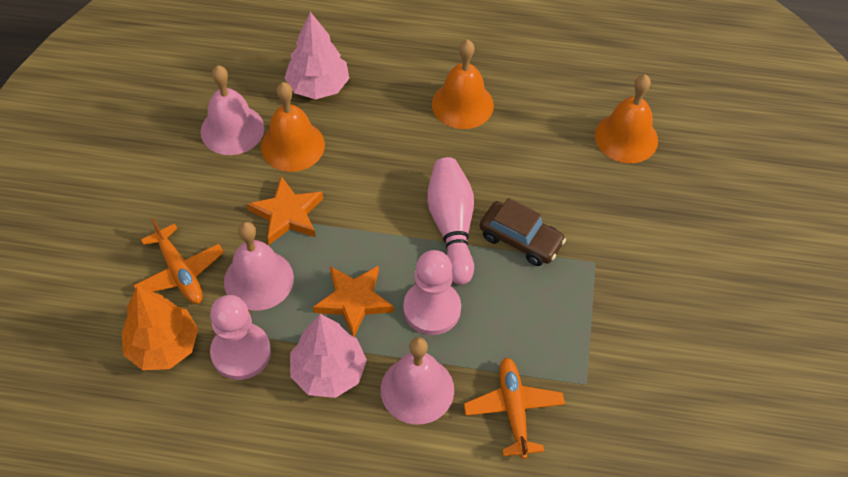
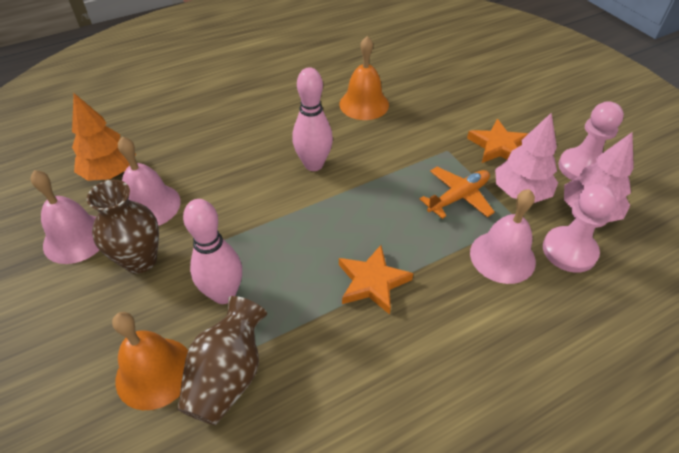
brown car: [480,198,566,266] = 1 -> none = 0
brown vase: none = 0 -> [87,180,159,274] [178,296,267,425] = 2
orange bell: [261,82,325,172] [432,40,494,129] [595,74,658,163] = 3 -> [112,312,188,410] [340,36,389,120] = 2
orange plane: [133,218,224,304] [464,358,565,459] = 2 -> [420,167,495,219] = 1
pink bowling pin: [427,157,474,285] = 1 -> [183,199,242,304] [292,67,333,171] = 2

